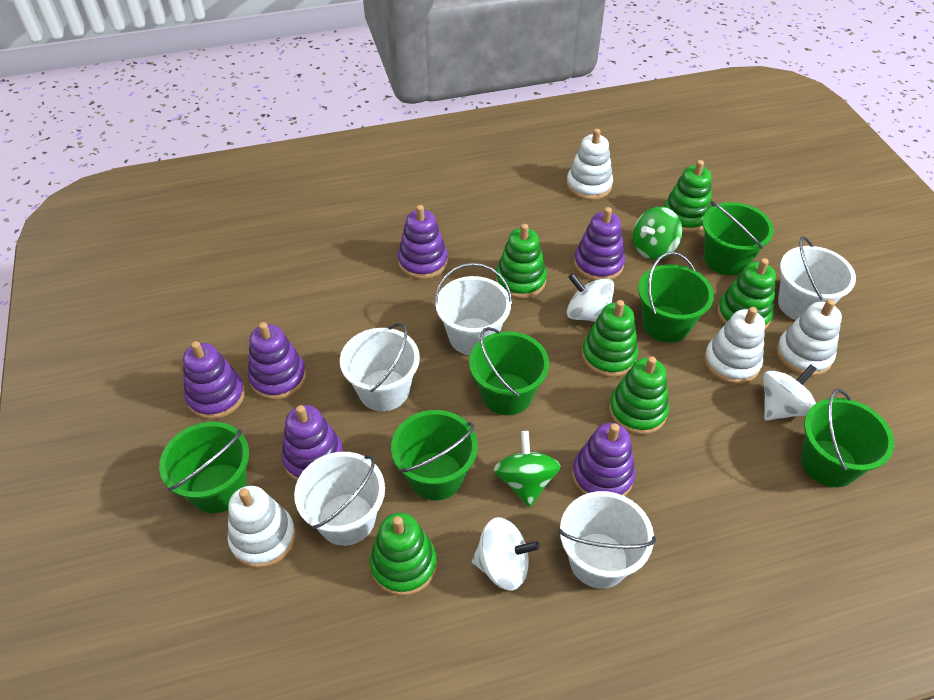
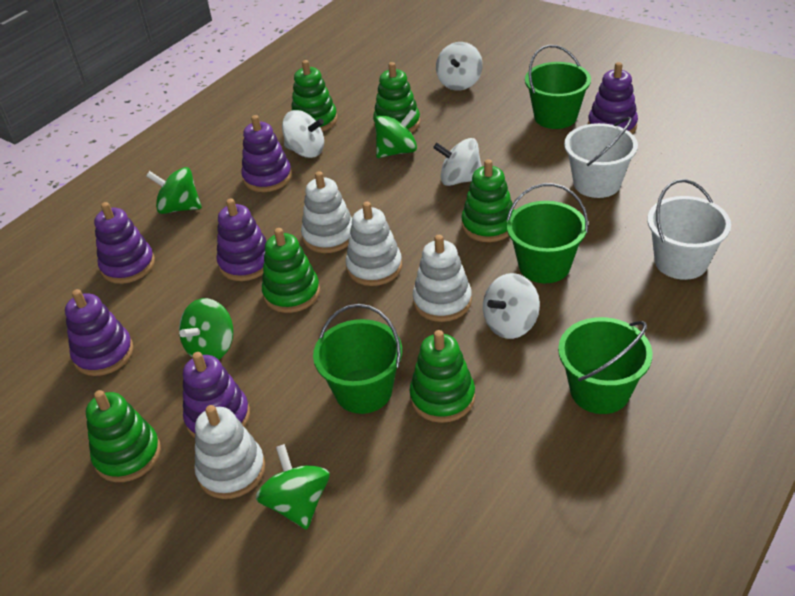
green bucket: [159,422,249,513] [391,410,478,500] [469,327,549,415] [638,252,714,343] [703,201,774,275] [801,389,894,487] = 6 -> [313,304,402,414] [506,183,588,283] [525,45,591,129] [558,317,653,414] = 4
green spinning top: [494,431,561,507] [633,207,682,260] = 2 -> [146,167,202,214] [179,298,233,360] [256,444,330,530] [375,110,417,158] = 4
white bucket: [294,452,385,546] [340,323,420,411] [434,263,512,355] [558,491,656,589] [778,236,856,320] = 5 -> [564,117,638,198] [647,179,731,280] = 2
white spinning top: [472,517,540,591] [567,273,614,322] [763,364,817,421] = 3 -> [282,110,324,158] [433,138,482,186] [436,42,483,90] [483,273,540,339] = 4

